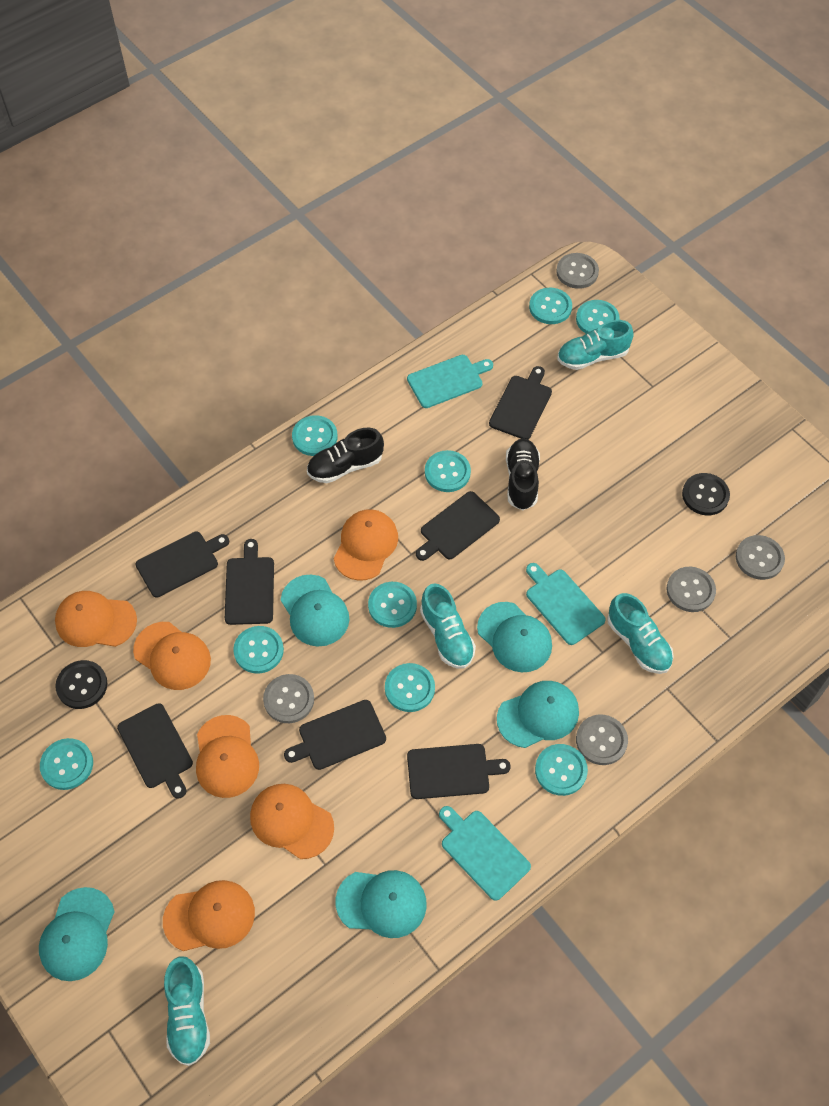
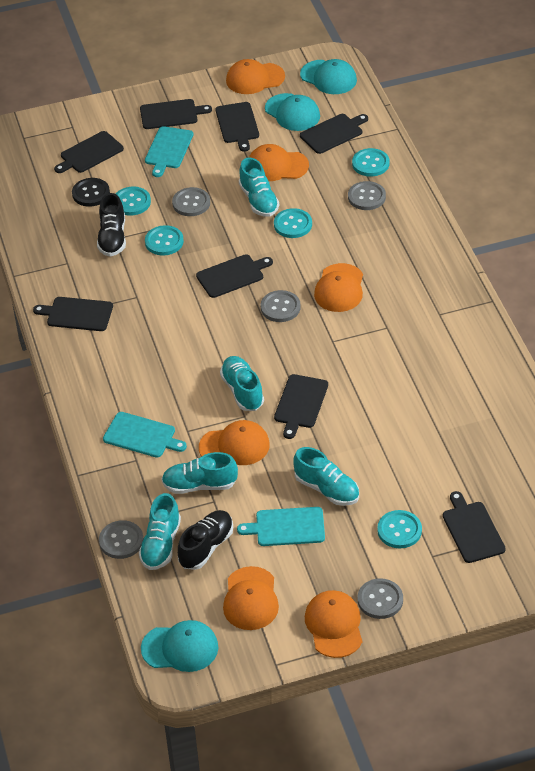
black button: [55,660,107,709] [682,473,730,515] = 2 -> [72,178,110,207] = 1
black cutting board: [117,703,193,799] [136,531,229,597] [225,539,274,625] [284,700,386,770] [407,744,511,799] [416,491,500,561] [489,366,552,439] = 7 -> [33,297,113,331] [54,131,124,173] [140,99,212,129] [196,254,273,298] [215,102,259,152] [274,374,328,439] [300,114,368,154] [443,491,506,563] = 8
turquoise button: [40,738,93,790] [233,626,284,674] [292,415,337,456] [368,582,417,628] [385,663,435,712] [425,450,471,492] [529,288,572,324] [535,744,588,796] [576,300,620,334] = 9 -> [116,187,151,216] [145,225,184,256] [274,208,312,238] [352,148,389,177] [377,510,422,548] = 5
turquoise cap: [39,887,115,981] [281,575,349,647] [336,870,427,938] [477,602,552,672] [497,681,579,748] = 5 -> [141,620,218,672] [265,93,320,131] [300,59,357,94] = 3
turquoise shoe: [164,956,210,1066] [420,583,476,669] [557,320,634,370] [608,593,674,674] = 4 -> [139,493,181,570] [161,452,238,494] [220,356,264,411] [239,157,279,217] [293,447,359,506] = 5

